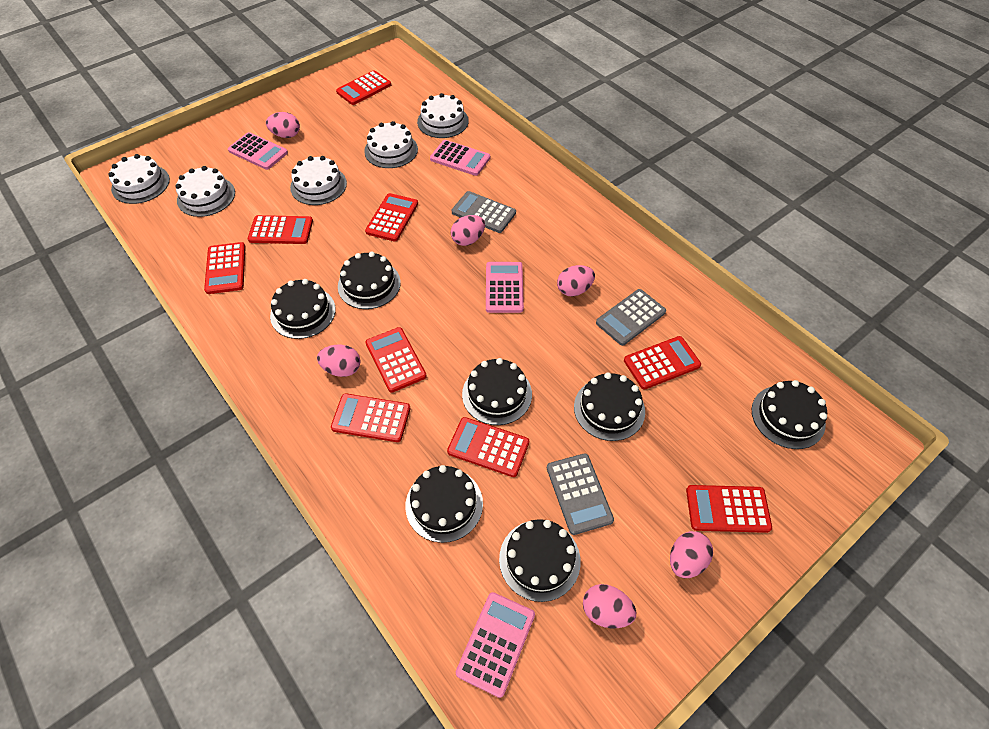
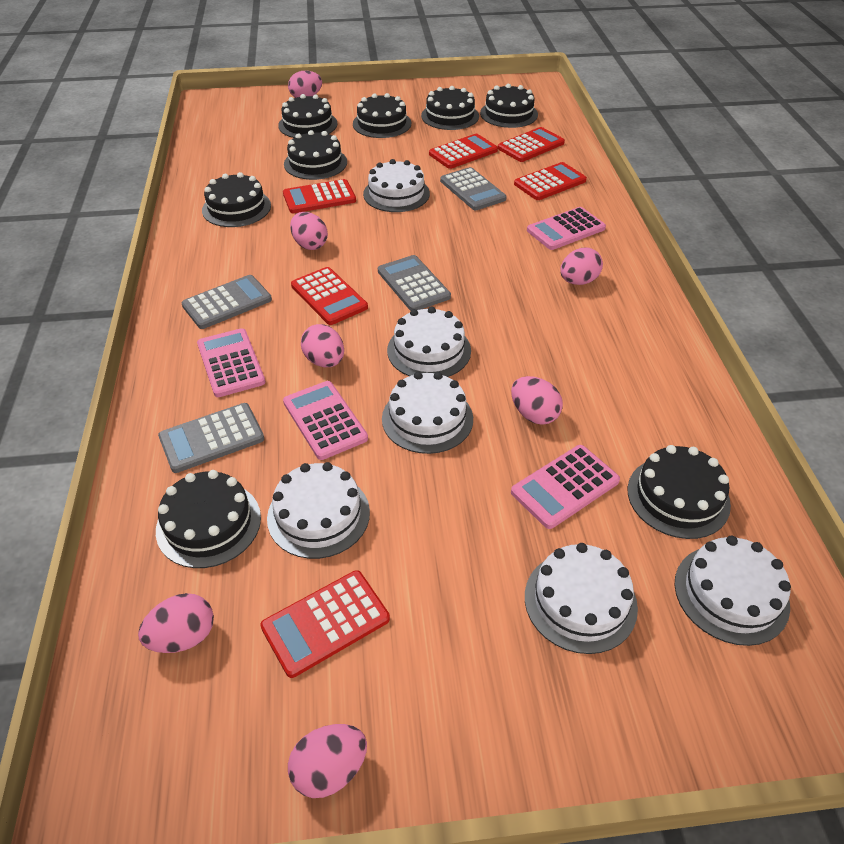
black cake: [270,279,336,339] [338,251,401,309] [405,465,483,543] [462,358,532,425] [499,519,581,602] [574,372,645,441] [752,380,827,449] = 7 -> [156,470,261,568] [202,172,271,227] [278,94,338,138] [284,130,347,180] [353,93,411,138] [421,86,479,130] [480,84,538,128] [628,445,731,539] = 8
grey calculator: [452,191,516,233] [547,453,614,535] [596,289,666,346] = 3 -> [158,403,264,473] [182,275,272,329] [378,255,451,311] [440,167,507,210] = 4
pink egg: [266,112,300,138] [317,345,360,377] [451,215,485,246] [557,265,595,297] [583,584,636,628] [670,531,713,578] = 6 -> [138,593,214,653] [288,71,322,98] [288,724,367,798] [290,212,328,250] [301,324,344,367] [511,376,563,425] [560,248,603,285] = 7
red calculator: [204,242,246,294] [248,215,313,244] [331,393,410,442] [336,70,391,105] [365,193,418,242] [366,327,427,393] [447,417,529,477] [624,336,701,390] [686,485,772,533] = 9 -> [260,570,390,678] [283,179,356,213] [291,267,368,325] [429,134,498,169] [498,127,565,162] [514,162,587,200] = 6
white cake: [108,154,170,204] [175,166,235,217] [290,156,347,205] [364,121,418,168] [417,93,469,138] = 5 -> [267,462,370,559] [363,159,430,212] [382,372,473,454] [387,307,471,377] [525,543,638,654] [674,535,791,646] = 6

